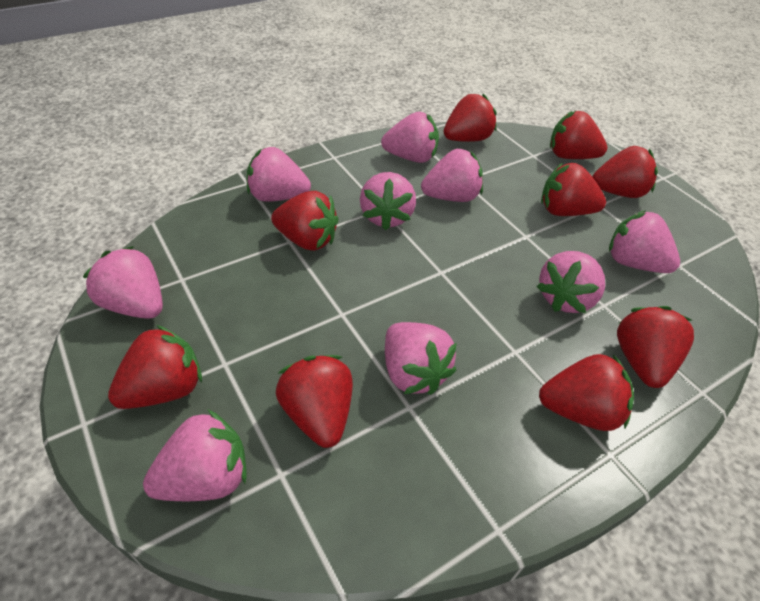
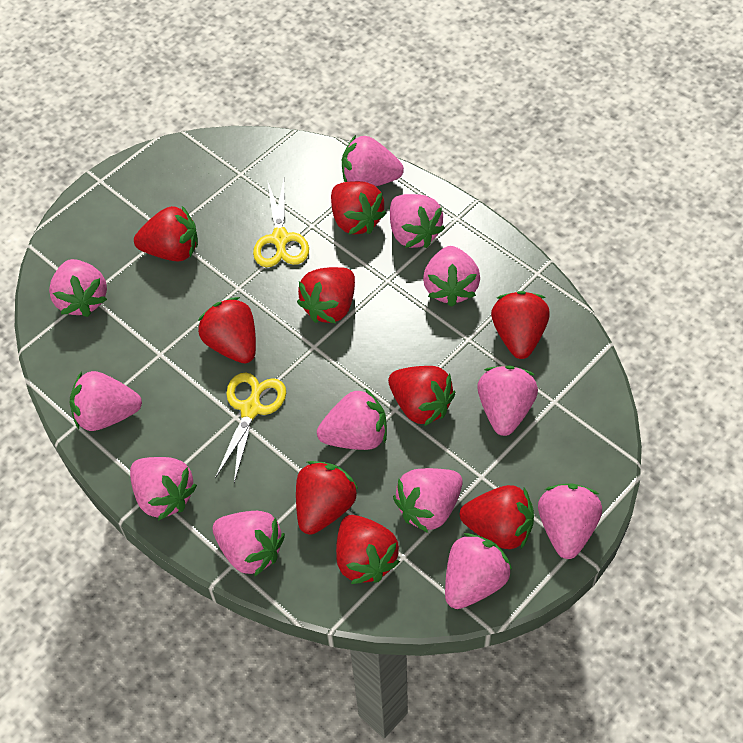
pink strawberry: [83,246,163,319] [143,410,247,501] [247,147,311,202] [360,172,416,230] [381,112,439,163] [385,322,456,395] [421,149,483,202] [536,251,605,313] [609,210,680,273] = 9 -> [49,259,107,317] [70,371,142,431] [130,457,197,521] [213,511,285,577] [317,388,387,450] [342,135,404,186] [390,194,445,248] [393,468,463,533] [423,246,480,307] [445,533,512,609] [477,365,538,436] [538,483,602,559] = 12
yellow scissors: none = 0 -> [215,373,286,483] [253,179,309,267] = 2

